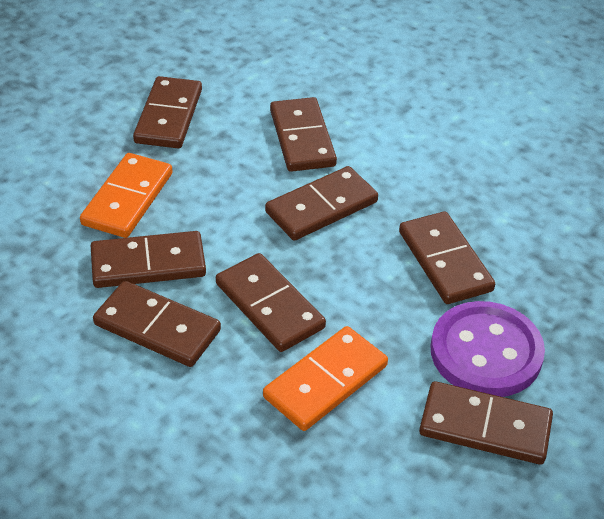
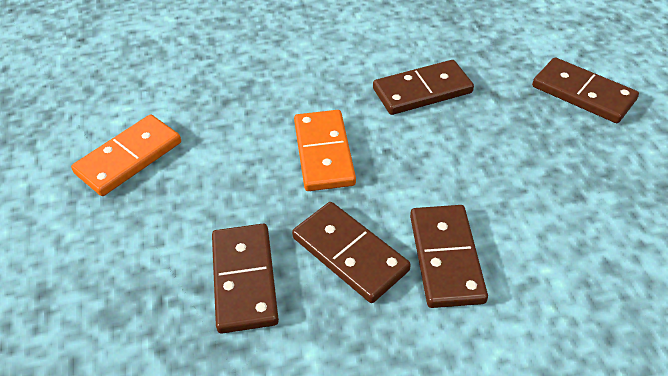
brown domino: [91,231,206,288] [93,281,221,367] [133,76,202,148] [216,253,326,352] [265,166,378,241] [270,97,337,172] [399,211,495,304] [419,381,553,465] = 8 -> [212,224,279,334] [292,202,411,303] [373,60,474,115] [410,205,488,308] [532,58,639,123] = 5
purple button: [430,301,545,397] = 1 -> none = 0

